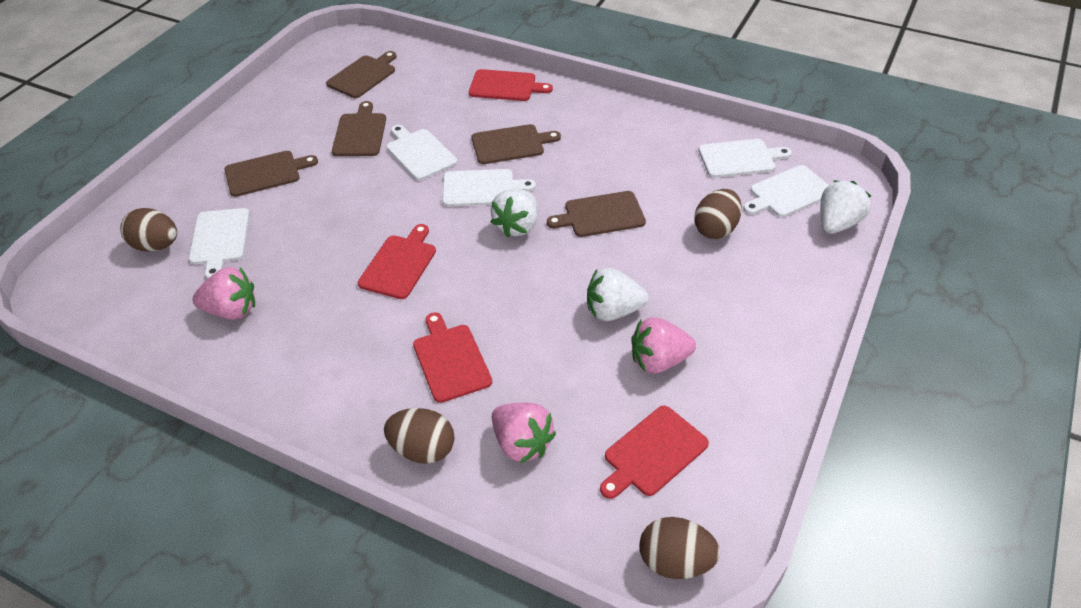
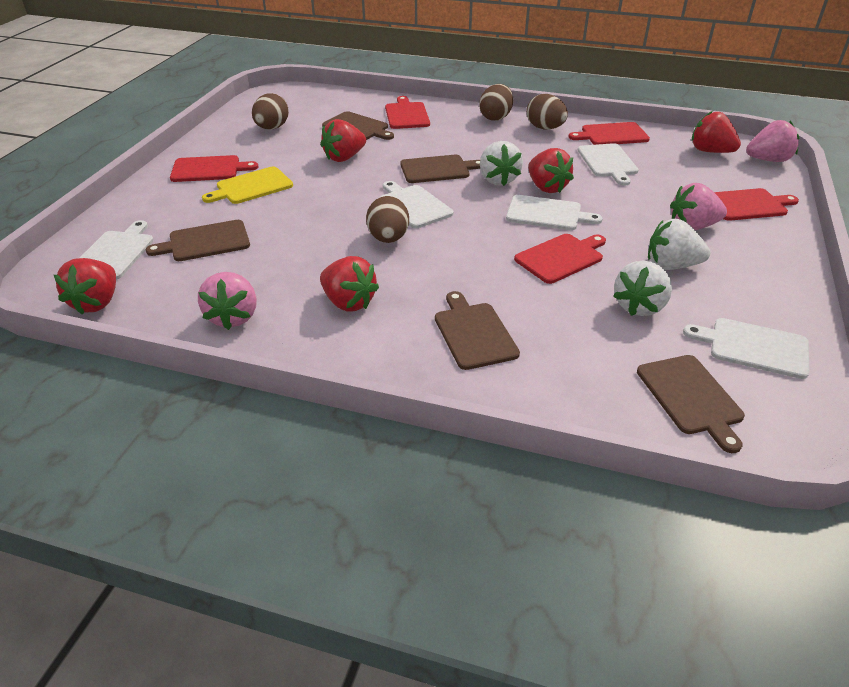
red cutting board: [358,224,436,299] [413,313,492,403] [469,69,553,101] [600,406,709,499] = 4 -> [170,155,259,182] [385,96,430,129] [514,234,606,284] [568,122,650,145] [714,188,799,221] = 5
red strawberry: none = 0 -> [54,258,116,315] [320,119,366,162] [320,256,379,312] [528,148,574,193] [692,111,741,153] = 5
yellow cutting board: none = 0 -> [202,167,293,204] = 1

